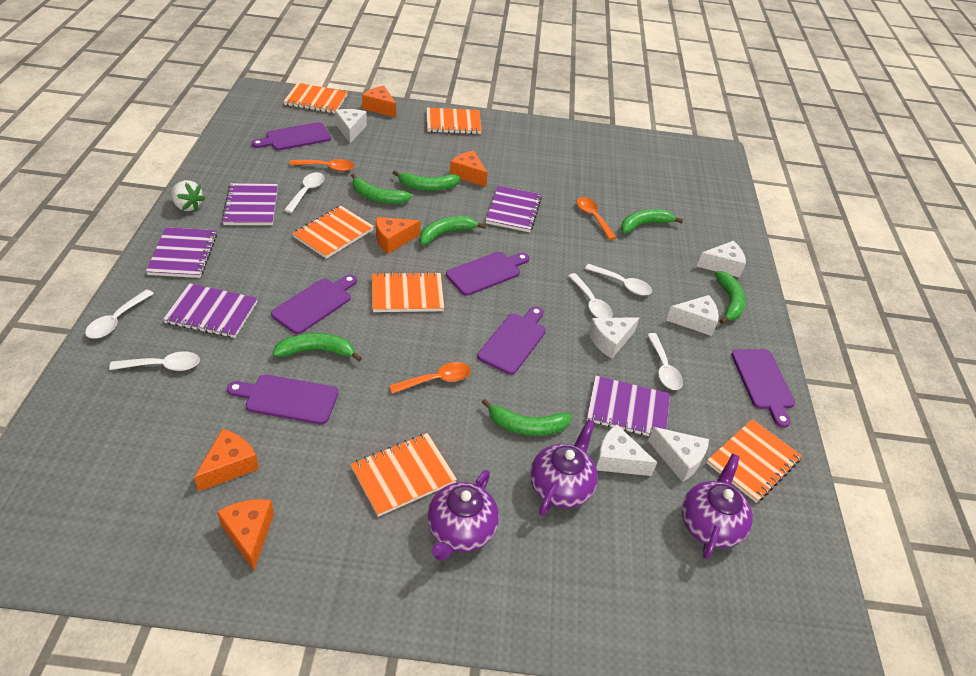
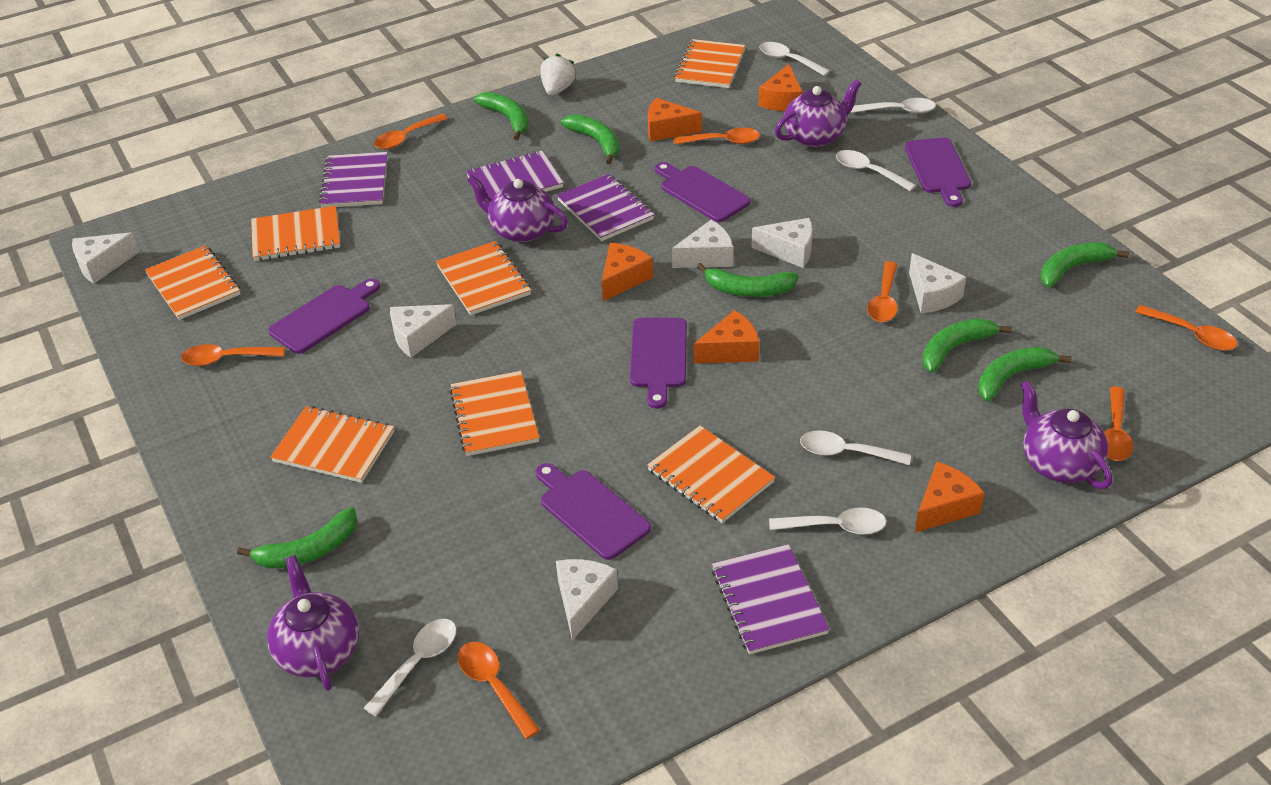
orange notebook: [283,83,348,114] [292,206,374,259] [351,433,457,517] [372,272,444,312] [427,108,482,134] [707,419,802,503] = 6 -> [145,245,240,320] [251,206,340,261] [270,406,394,483] [436,241,531,315] [449,371,539,456] [647,426,775,523] [674,39,745,88] = 7
orange spoon: [290,159,354,171] [389,362,471,394] [577,197,617,240] = 3 -> [181,344,285,366] [374,114,448,149] [458,642,540,739] [674,128,760,145] [867,261,898,322] [1104,386,1133,461] [1135,305,1237,350] = 7
purple cutting board: [227,374,338,424] [252,122,331,150] [271,274,357,334] [446,252,529,296] [477,306,546,375] [731,349,795,428] = 6 -> [268,278,380,354] [536,463,651,560] [630,318,687,409] [655,162,750,222] [905,138,971,207] = 5
purple notebook: [146,227,217,278] [163,283,258,338] [221,183,278,225] [486,186,542,232] [587,375,670,436] = 5 -> [319,152,388,208] [466,151,564,199] [557,174,654,241] [712,544,830,655] = 4
purple teapot: [427,470,499,561] [530,419,598,516] [682,454,753,559] = 3 -> [267,555,359,691] [467,175,568,243] [775,79,862,147] [1021,380,1112,489] = 4

